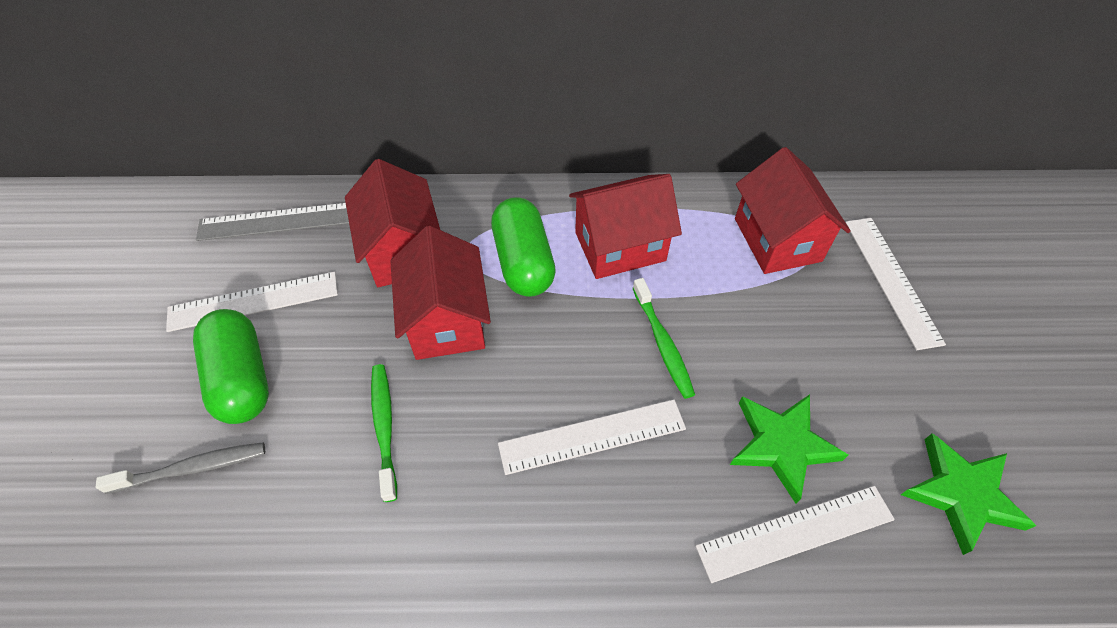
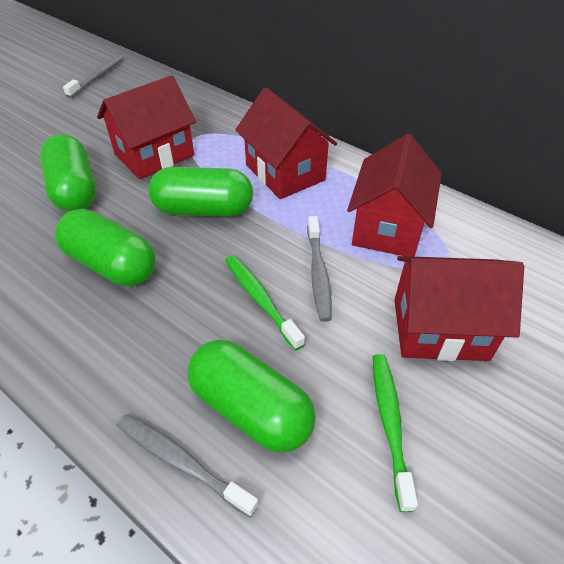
green capsule: [193,309,269,424] [491,197,556,297] = 2 -> [40,134,96,212] [55,209,156,286] [148,167,253,217] [188,340,316,453] = 4
green star: [730,394,848,503] [901,433,1036,555] = 2 -> none = 0
grey ruler: [196,203,349,241] = 1 -> none = 0
grey toothbrush: [96,442,265,494] = 1 -> [63,55,123,98] [117,414,259,517] [307,216,332,322] = 3
white ruler: [166,272,338,332] [498,399,686,475] [696,486,895,583] [845,218,946,350] = 4 -> none = 0

